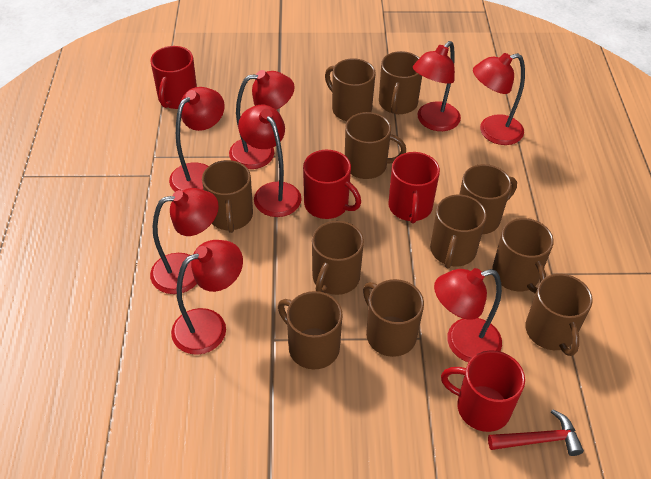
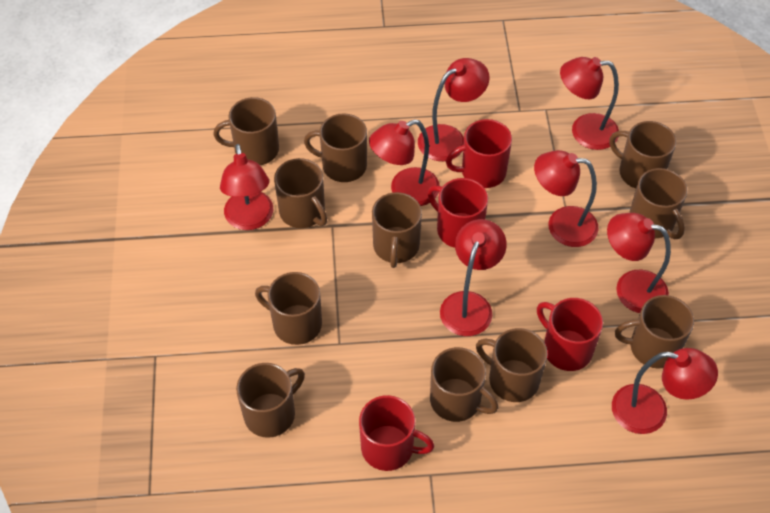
red hammer: [488,409,584,456] = 1 -> none = 0

